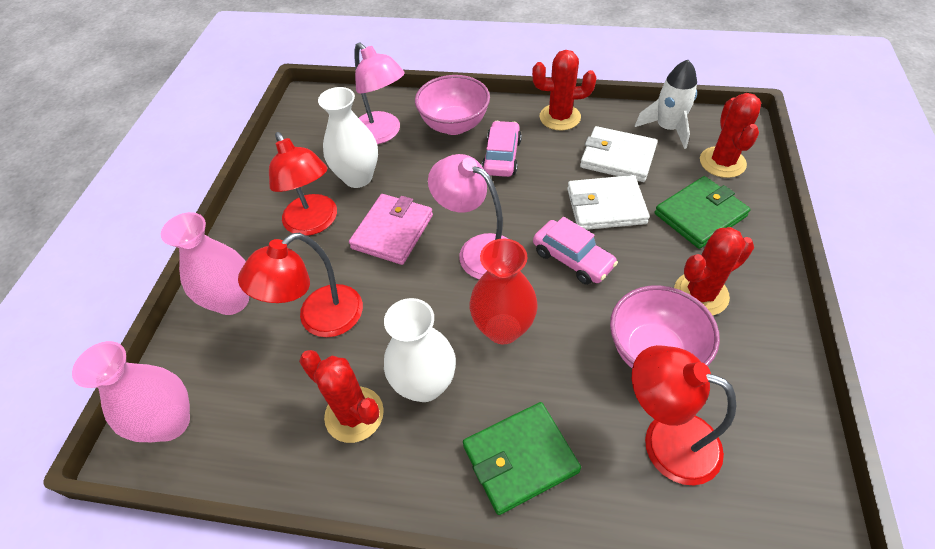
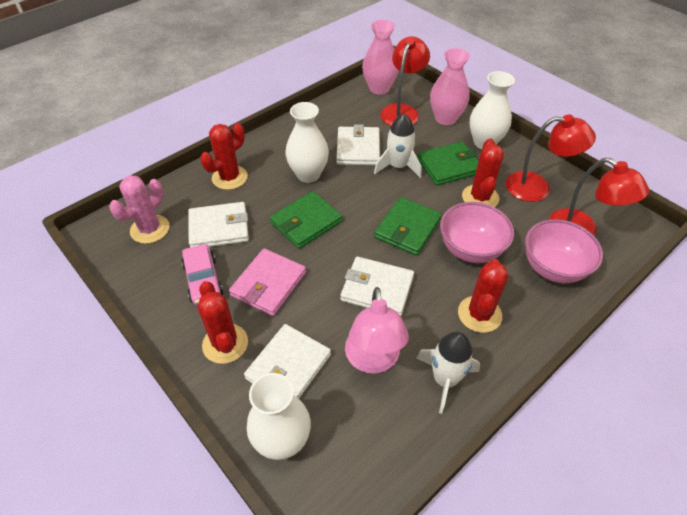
green wallet: [463,402,581,515] [655,176,751,249] = 2 -> [270,191,342,249] [374,197,442,256] [418,141,478,186] = 3
pink cactus: none = 0 -> [109,175,170,244] = 1
pink car: [482,121,522,177] [533,217,618,285] = 2 -> [181,244,223,305] = 1
pink lamp: [355,42,405,144] [428,154,508,279] = 2 -> [345,287,409,374] = 1
red vase: [469,239,538,344] = 1 -> none = 0
white rocket: [635,60,697,149] = 1 -> [374,113,422,178] [416,332,480,414] = 2
white vase: [318,87,378,188] [384,298,456,402] = 2 -> [247,373,311,460] [285,102,329,183] [470,71,515,149] = 3
white wallet: [567,175,650,230] [580,126,658,182] = 2 -> [188,202,249,247] [244,324,331,399] [336,124,380,165] [340,257,414,316] = 4

